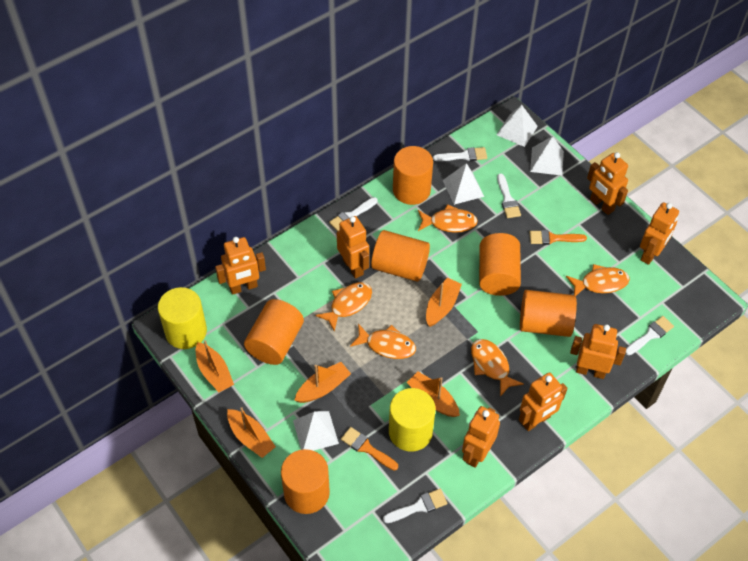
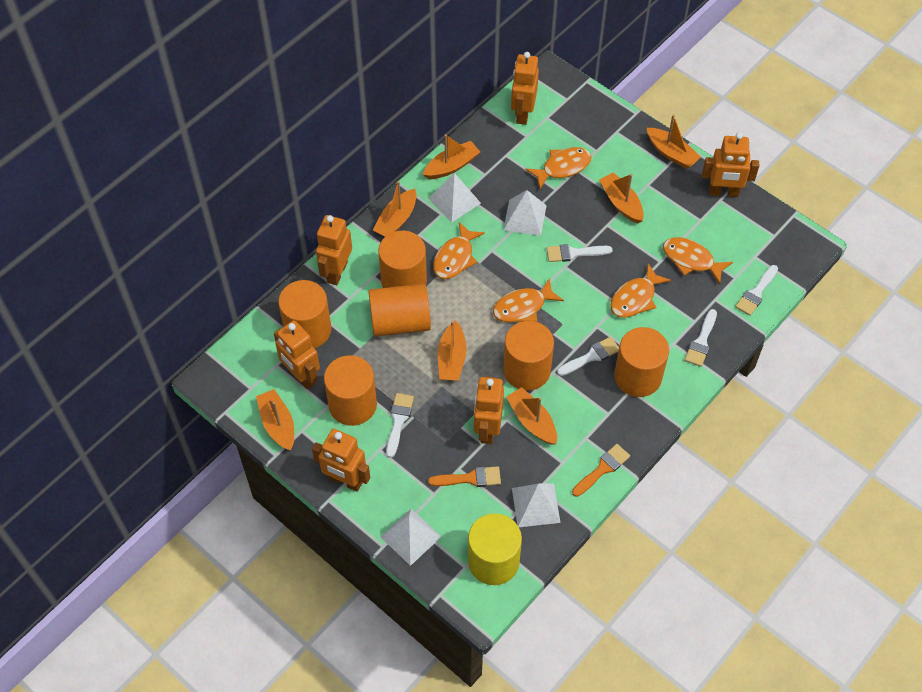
orange boat: [196,340,234,392] [227,407,276,458] [294,362,351,403] [407,371,460,417] [426,278,462,327] = 5 -> [256,389,294,451] [373,181,417,237] [423,134,480,179] [438,320,466,381] [506,387,557,445] [599,172,644,223] [647,114,701,169] = 7
orange robot: [215,237,266,295] [337,216,369,279] [462,406,500,468] [519,372,567,431] [570,324,626,379] [587,152,628,215] [640,202,679,265] = 7 -> [274,320,320,389] [312,429,370,492] [316,215,352,285] [474,376,504,444] [511,52,539,125] [702,132,759,197] = 6
yellow cylinder: [158,287,207,349] [389,388,436,452] = 2 -> [468,514,522,585] = 1

